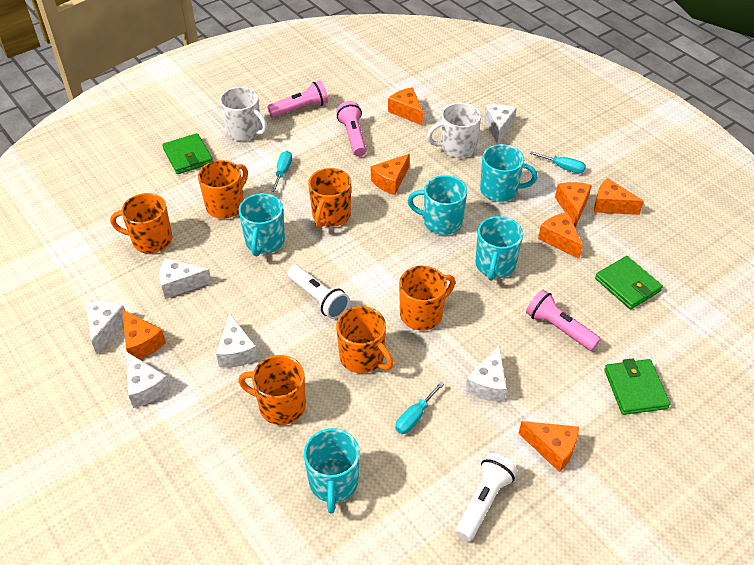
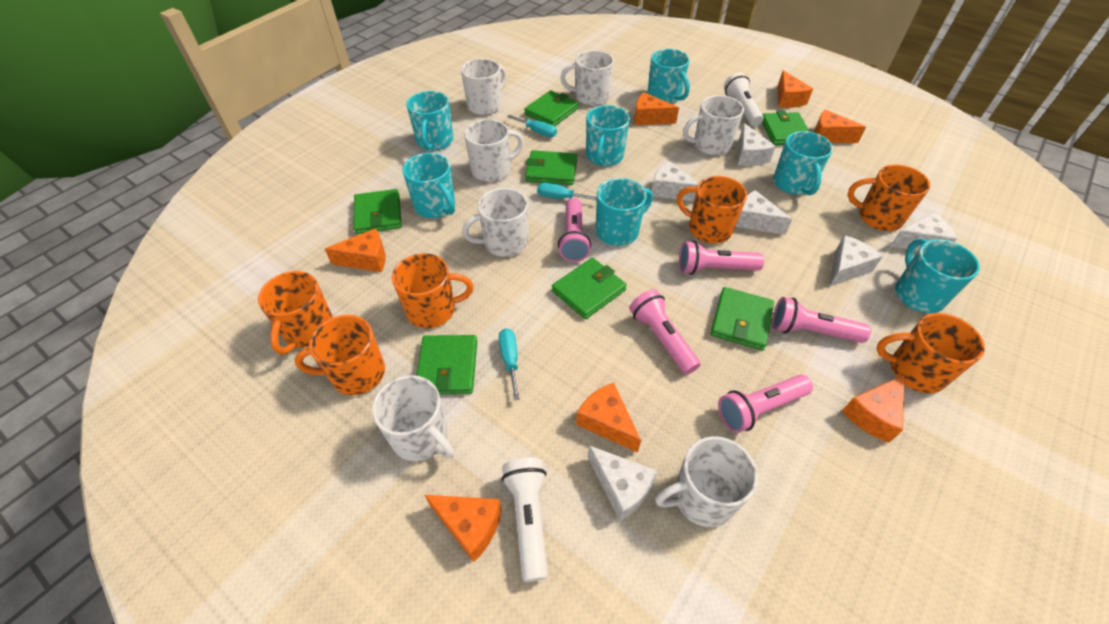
green wallet: [162,133,213,174] [595,256,663,309] [604,358,670,415] = 3 -> [353,189,401,234] [416,335,477,394] [524,90,579,126] [525,150,577,185] [552,258,627,319] [711,287,774,351] [762,111,810,145] = 7
pink flashlight: [267,81,328,117] [336,101,366,157] [526,290,601,351] = 3 -> [558,198,591,262] [629,289,701,375] [679,241,764,275] [718,375,813,433] [772,297,871,343] = 5
turquoise mug: [239,193,285,256] [304,428,360,514] [408,175,467,235] [475,216,523,281] [480,144,538,202] = 5 -> [402,153,455,218] [406,91,453,151] [586,105,630,166] [596,178,653,246] [647,49,690,104] [773,131,833,195] [895,239,980,313] = 7
white mug: [219,87,267,141] [427,103,481,158] = 2 -> [372,375,454,461] [461,59,506,115] [462,188,528,257] [464,119,524,182] [560,50,614,106] [655,436,758,527] [683,95,744,155] = 7

